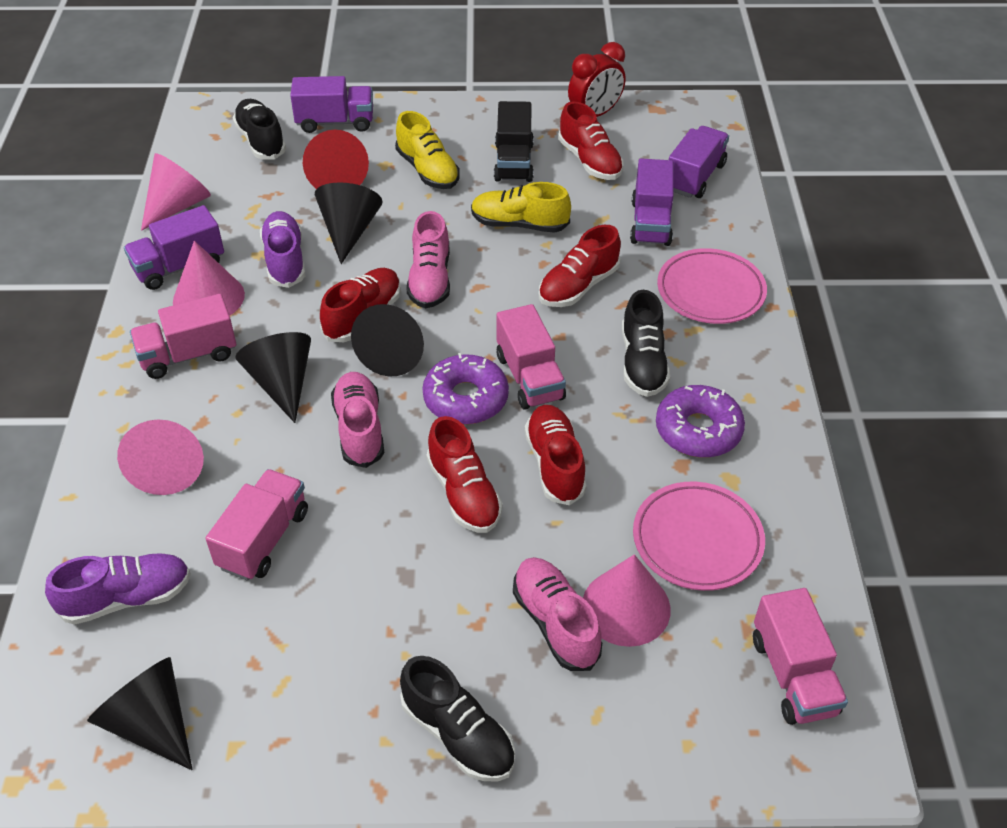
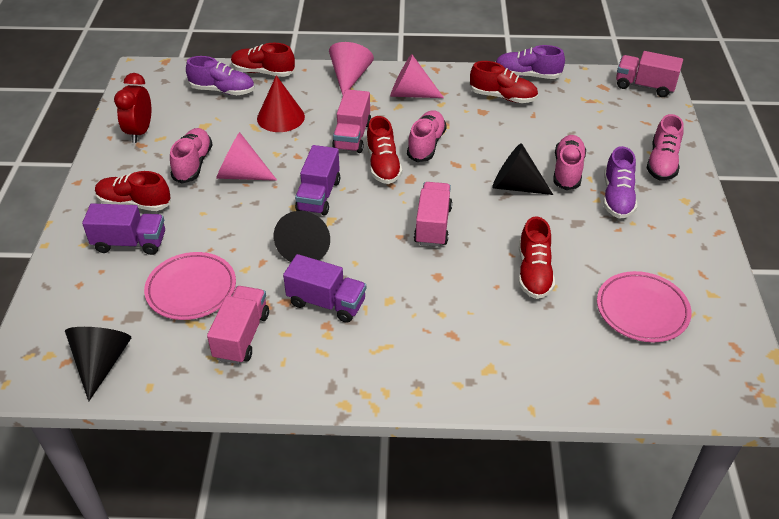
black cone: [87,657,193,770] [235,332,311,423] [315,182,383,264] [351,304,424,376] = 4 -> [65,327,131,402] [274,211,330,262] [492,143,553,195] = 3
black shoe: [233,99,286,159] [400,656,515,782] [622,290,670,397] = 3 -> none = 0
black truck: [494,101,534,182] = 1 -> none = 0
pink cone: [117,420,204,495] [141,153,211,231] [173,241,245,316] [583,554,671,647] = 4 -> [216,132,277,181] [329,42,374,95] [390,54,444,98] = 3
pink shoe: [331,372,384,468] [407,211,450,308] [513,557,602,671] = 3 -> [170,128,213,184] [407,110,447,162] [553,135,586,190] [647,114,684,180] = 4
purple donut: [422,353,509,425] [656,385,745,458] = 2 -> none = 0
purple shoe: [45,553,191,625] [260,211,305,288] = 2 -> [186,56,255,95] [496,45,565,79] [604,146,637,219] = 3
purple truck: [124,205,224,290] [290,76,373,133] [630,158,674,246] [669,126,729,198] = 4 -> [82,203,165,255] [283,254,366,323] [295,145,340,216] = 3
yellow shoe: [395,111,460,189] [471,182,571,233] = 2 -> none = 0

